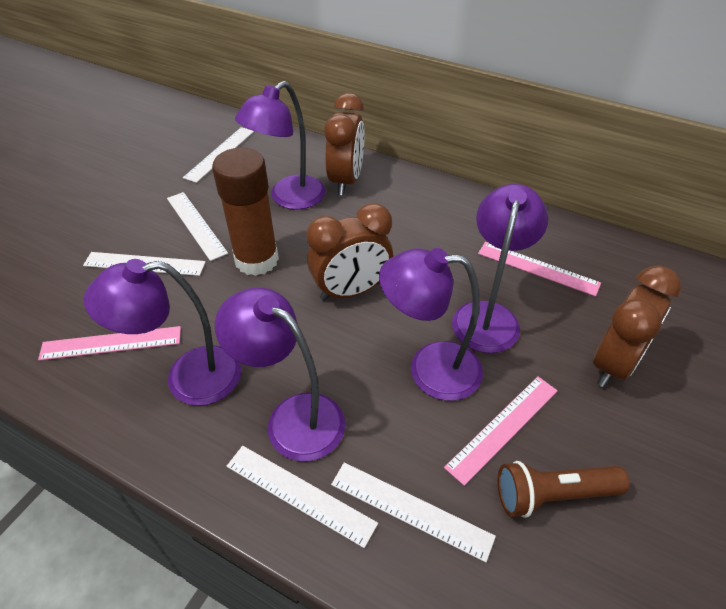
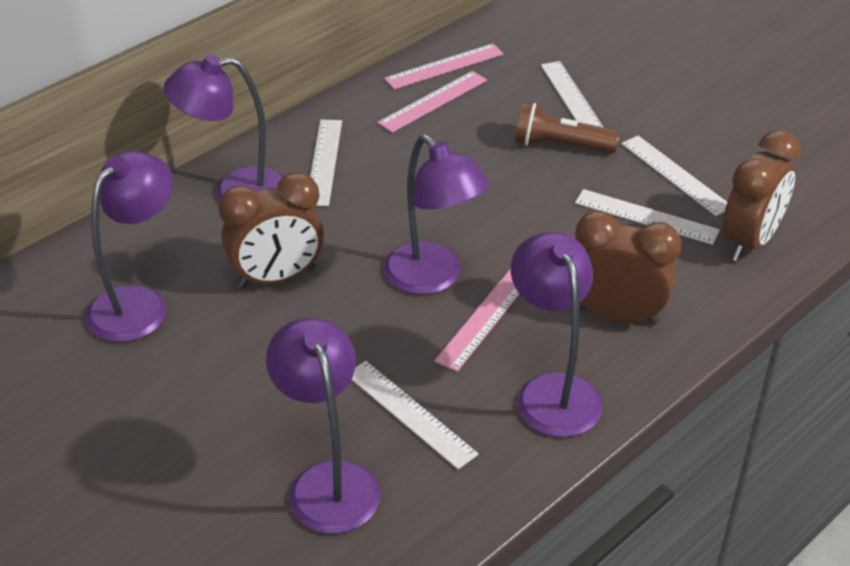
brown glue stick: [212,148,279,276] = 1 -> none = 0

